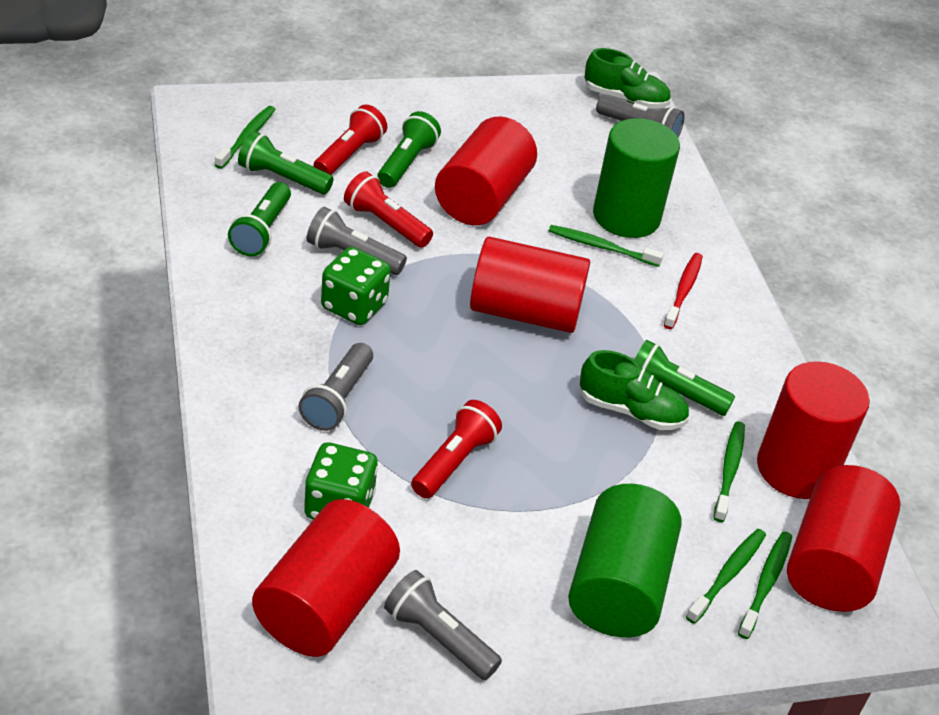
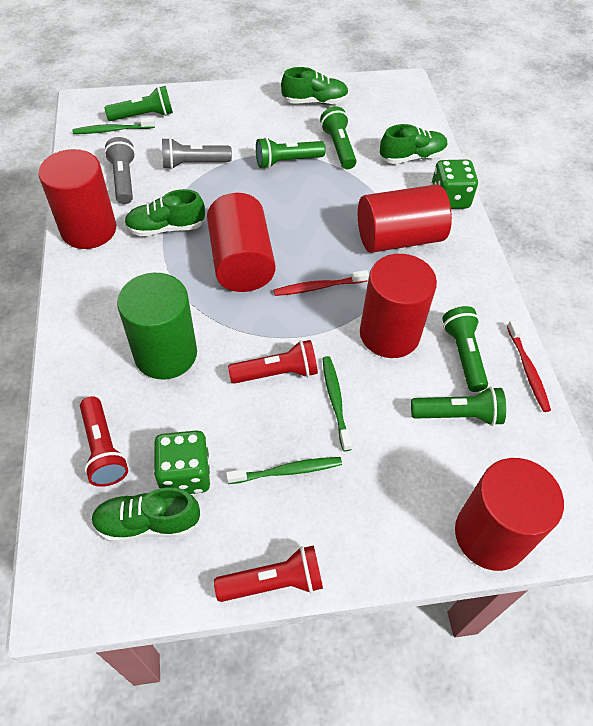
green cylinder: [568,484,682,637] [593,118,680,238] = 2 -> [117,273,197,379] = 1
green flashlight: [228,182,291,256] [238,131,333,195] [377,111,441,188] [634,340,735,416] = 4 -> [104,86,173,121] [256,137,326,169] [320,106,357,169] [411,387,506,426] [442,306,488,392] = 5
green shoe: [580,350,689,430] [585,48,671,109] = 2 -> [91,487,200,542] [124,189,205,236] [281,67,349,105] [380,124,448,164] = 4
green toothbrush: [215,106,276,169] [549,225,664,267] [686,529,766,624] [714,422,745,522] [738,531,792,639] = 5 -> [72,117,155,134] [226,457,342,484] [322,356,352,451] = 3
grey flashlight: [299,343,373,431] [307,207,407,275] [384,570,502,680] [596,95,685,138] = 4 -> [104,137,135,204] [162,138,232,169] = 2
red toothbrush: [664,253,703,329] = 1 -> [274,270,369,296] [507,320,551,412] = 2

